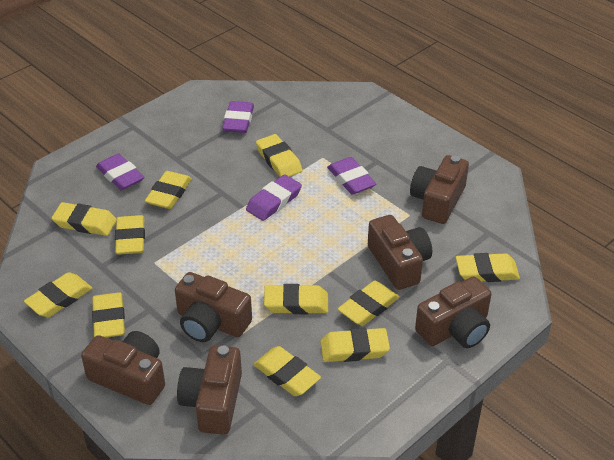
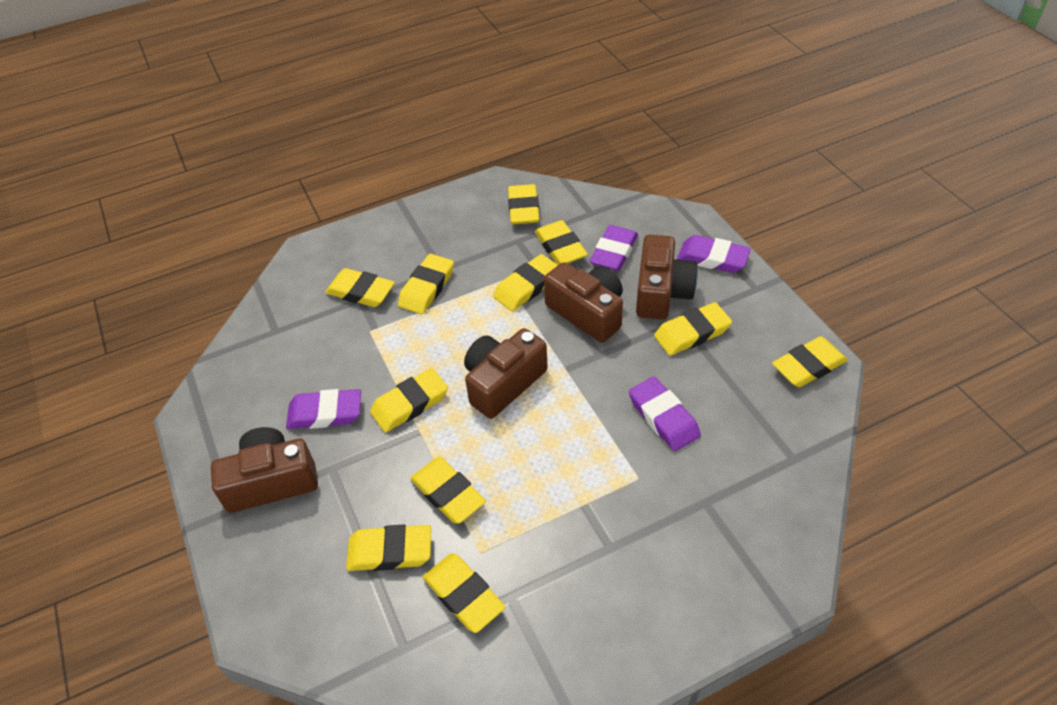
brown camera: [81,331,165,405] [175,272,252,342] [177,345,242,435] [368,215,432,290] [410,155,469,224] [415,276,492,348] = 6 -> [211,427,318,513] [464,328,548,419] [544,262,623,342] [636,235,698,320] = 4

